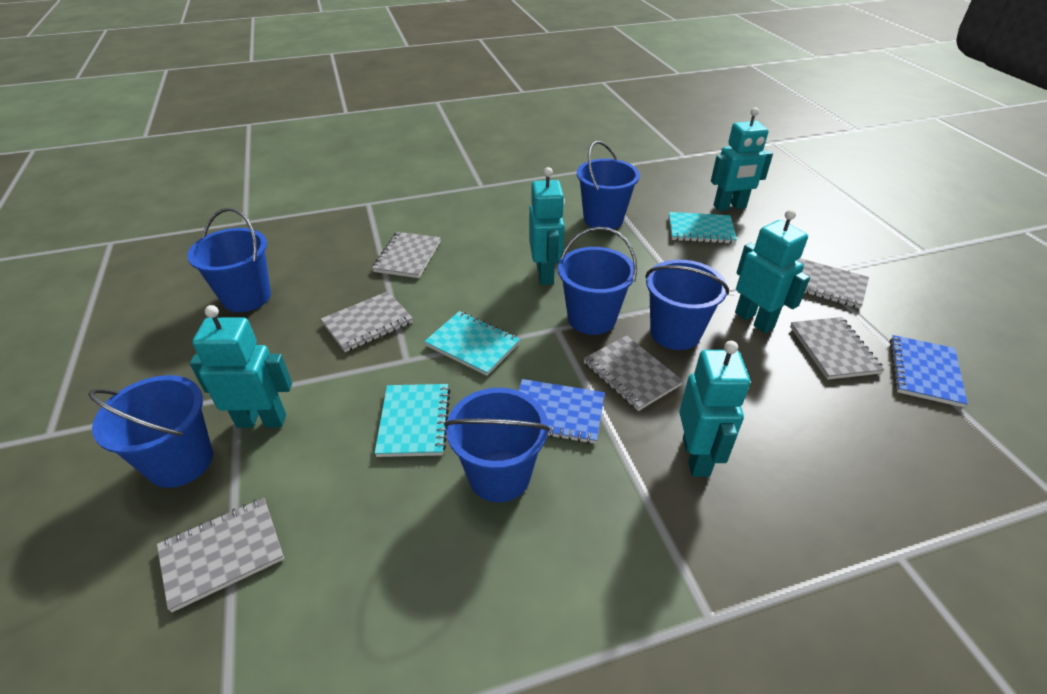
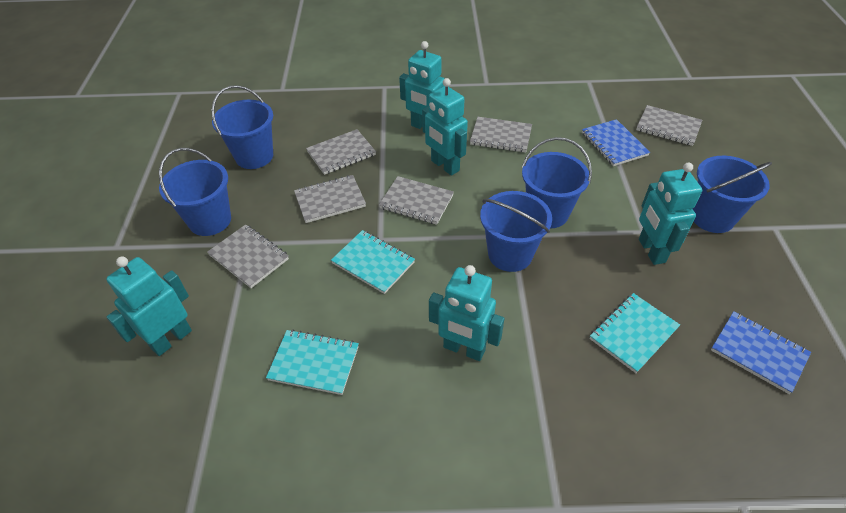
blue bucket: [88,375,213,488] [187,208,271,312] [444,388,550,502] [558,227,637,335] [577,141,640,229] [645,260,729,350] = 6 -> [159,148,231,236] [211,85,273,169] [480,191,552,272] [522,137,592,228] [692,156,772,233] = 5

